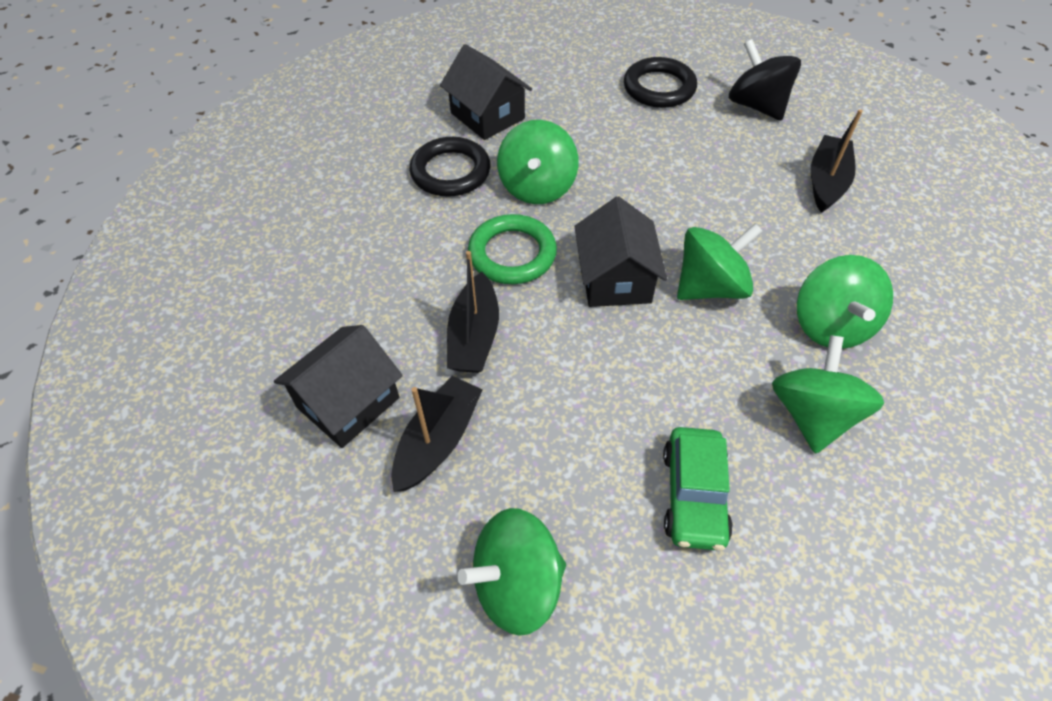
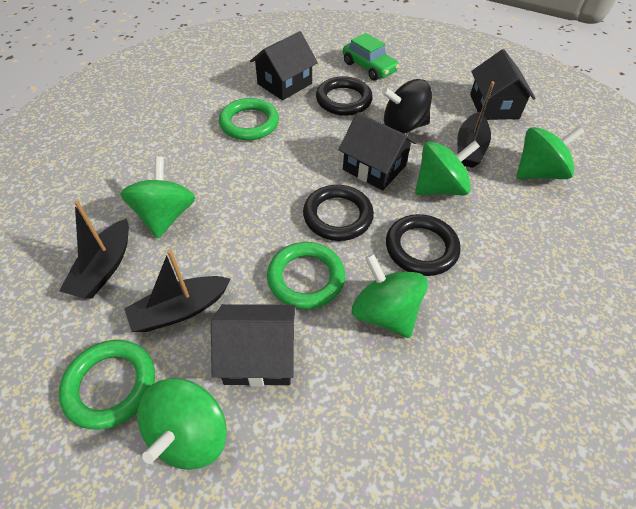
black house: [274,325,403,448] [440,44,532,140] [574,196,667,307] = 3 -> [211,304,296,387] [250,31,318,100] [338,112,417,191] [470,49,536,120] = 4
black ring: [409,137,490,197] [624,57,697,108] = 2 -> [303,185,374,241] [316,76,373,116] [386,214,461,276] = 3
green ring: [468,214,557,284] = 1 -> [59,340,155,430] [219,98,279,140] [267,242,345,309] = 3

